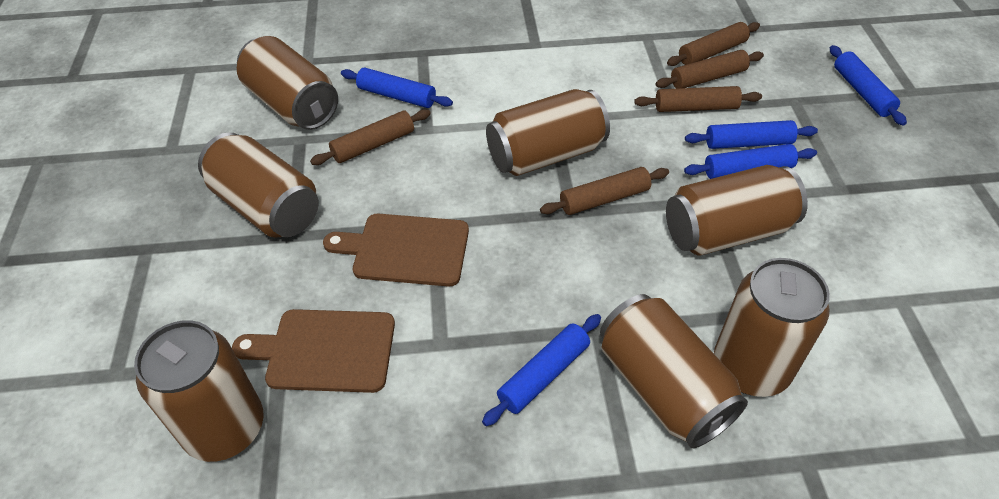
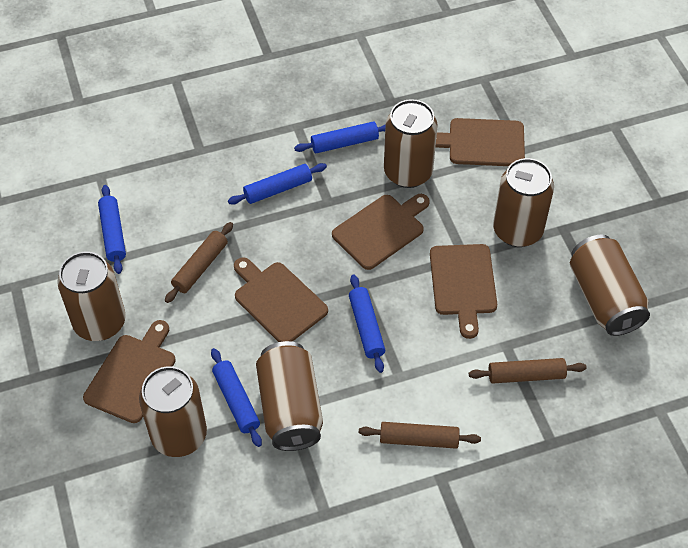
brown can: [134,320,264,462] [198,132,319,238] [237,36,338,130] [486,89,610,176] [600,294,748,448] [666,165,808,256] [714,258,830,397] = 7 -> [57,252,126,341] [139,366,207,457] [256,341,323,451] [384,99,438,188] [493,158,554,247] [570,235,650,336] = 6
brown cutting board: [232,309,395,393] [323,214,469,287] = 2 -> [83,320,176,423] [234,257,328,342] [332,194,430,270] [430,244,497,339] [436,118,525,166] = 5
brown rolling pin: [310,109,431,165] [540,167,669,215] [634,86,762,112] [655,50,764,89] [667,22,760,66] = 5 -> [165,222,233,303] [359,422,481,449] [469,358,587,384] = 3

